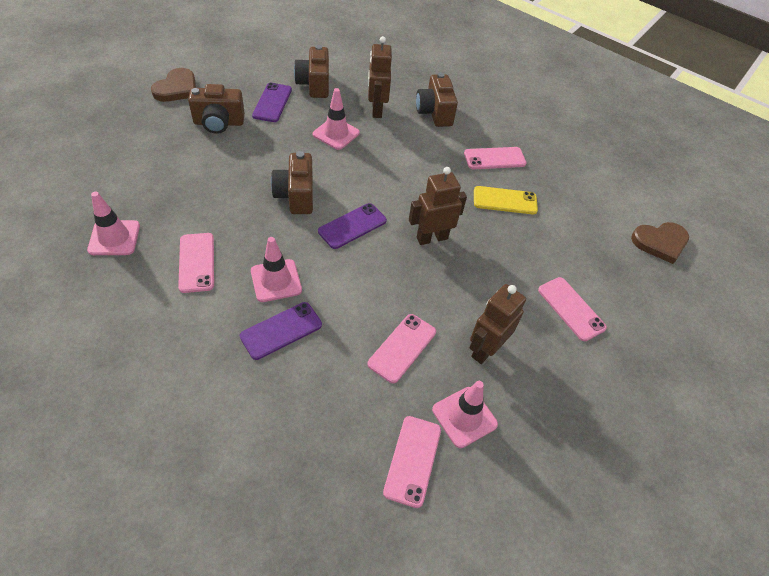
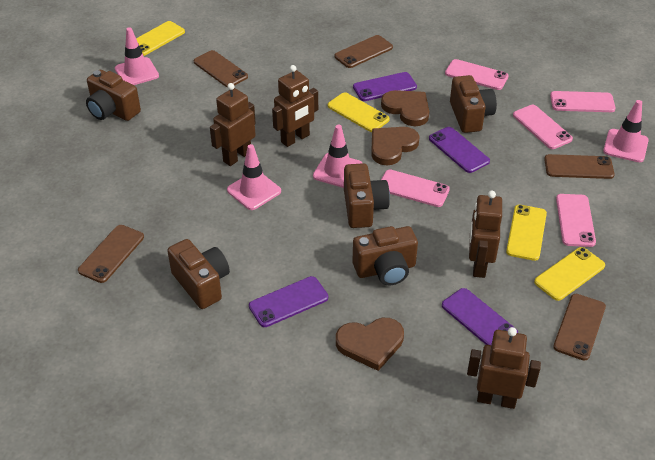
brown camera: [188,84,245,134] [271,151,313,214] [294,45,329,98] [416,73,458,127] = 4 -> [86,70,141,121] [167,239,230,309] [344,163,390,228] [352,226,418,285] [450,75,497,133] = 5
brown heart: [151,68,196,102] [631,222,689,264] = 2 -> [336,318,404,371] [371,127,420,165] [381,90,429,126] = 3
brown phone: none = 0 -> [78,225,144,283] [194,50,248,87] [334,35,393,68] [544,154,615,179] [553,294,606,361] = 5
brown robot: [368,36,392,118] [409,167,467,245] [469,284,526,364] = 3 -> [210,83,256,166] [272,65,318,147] [467,327,541,409] [469,191,502,278] = 4
purple phone: [240,302,322,360] [252,83,292,122] [318,203,387,249] = 3 -> [249,276,328,327] [353,72,417,101] [429,127,490,173] [442,288,518,345] = 4
yellow phone: [474,186,538,214] = 1 -> [136,21,185,56] [328,92,390,132] [506,205,547,261] [534,247,605,301] = 4

